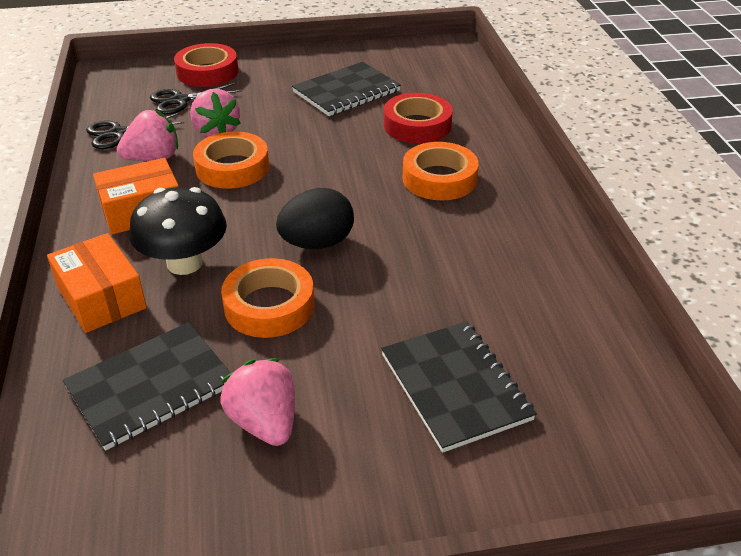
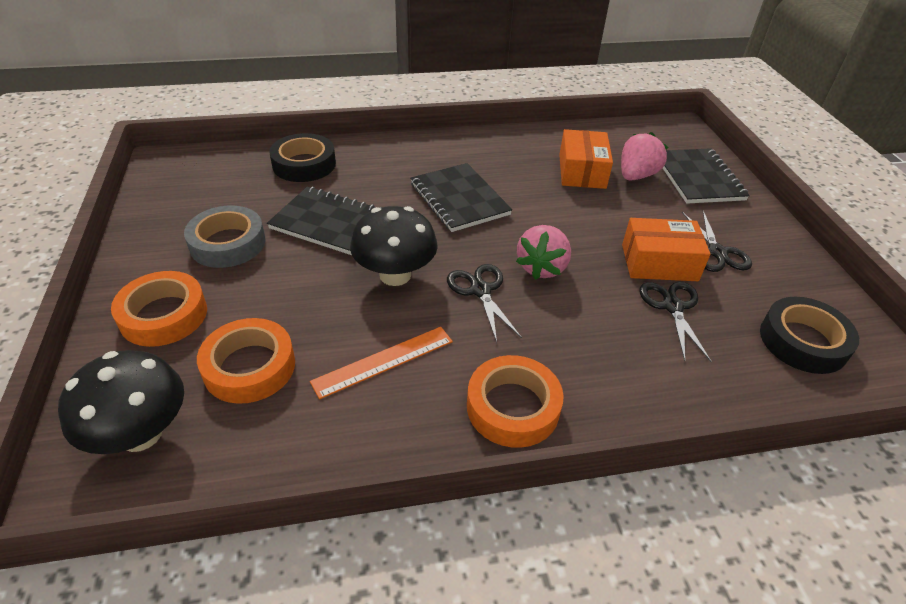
black egg: [276,188,354,249] = 1 -> none = 0
black mushroom: [129,187,227,275] = 1 -> [58,350,184,454] [350,206,438,286] = 2
black scissors: [86,113,184,149] [150,83,241,115] = 2 -> [447,264,522,342] [639,282,712,362] [682,211,752,272] = 3
black tape: none = 0 -> [269,133,336,182] [760,297,859,374] = 2
grey tape: none = 0 -> [184,205,266,268] = 1
orange ruler: none = 0 -> [310,327,453,399] = 1
pink strawberry: [117,110,178,161] [190,89,241,137] [220,358,295,446] = 3 -> [516,225,571,280] [621,132,668,180] = 2
red tape: [174,43,238,87] [384,93,453,144] = 2 -> none = 0

